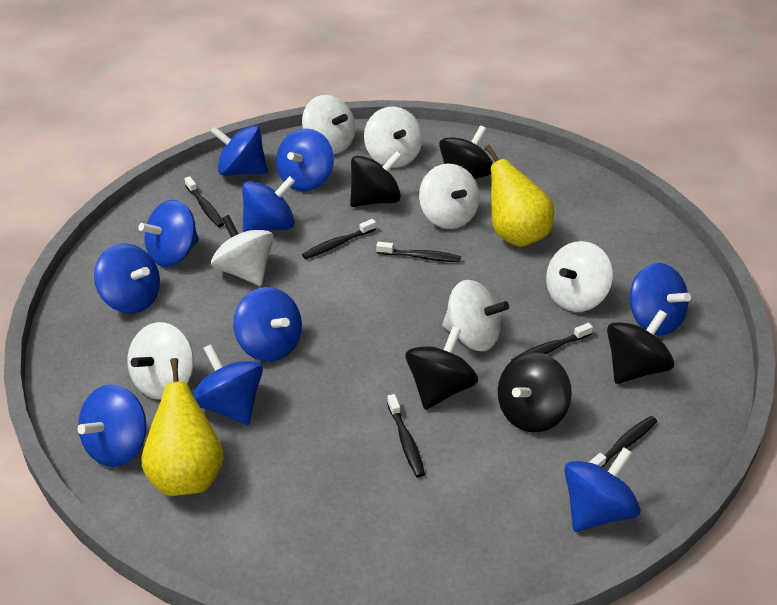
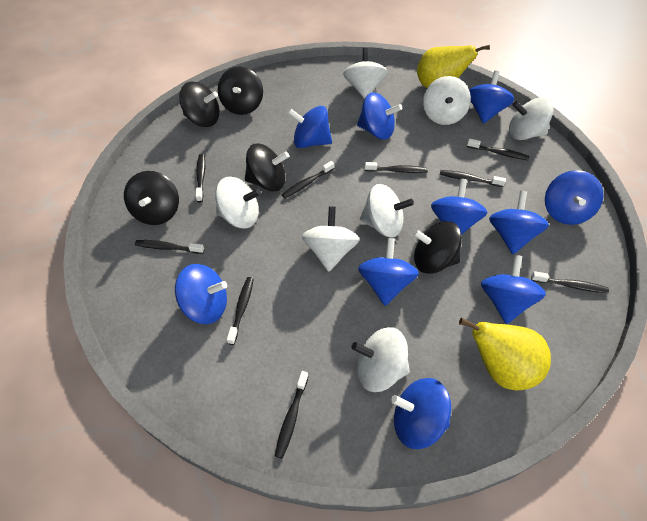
black toothbrush: [184,176,224,227] [302,219,376,259] [376,242,461,262] [387,394,425,477] [511,323,593,361] [589,416,657,468] = 6 -> [135,240,204,254] [196,154,205,202] [227,277,254,345] [275,371,309,459] [282,161,335,198] [365,162,428,173] [440,170,506,187] [467,139,529,160] [531,271,609,293] = 9

